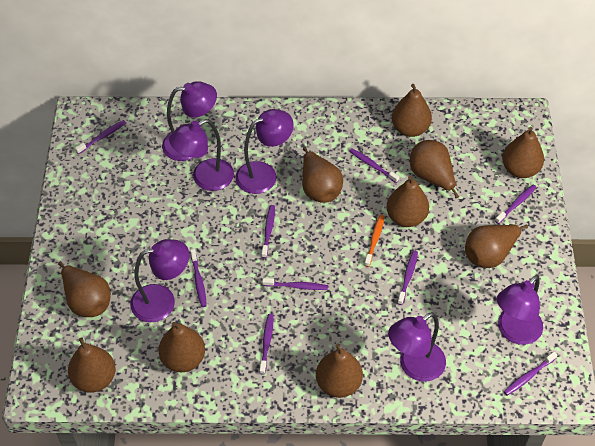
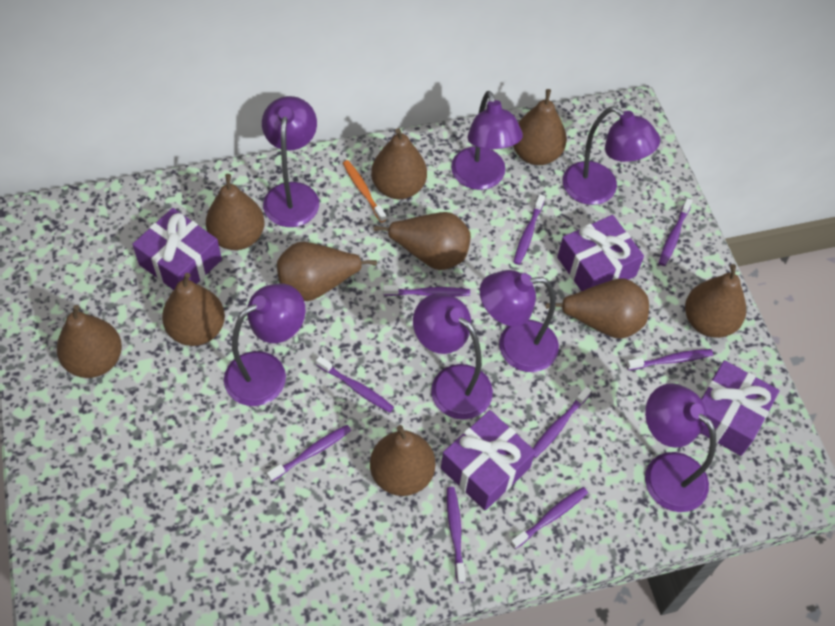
purple gift: none = 0 -> [132,208,222,290] [441,410,535,511] [557,215,644,291] [701,360,779,456] = 4
purple lamp: [130,239,189,322] [162,81,217,161] [169,119,234,191] [236,109,294,194] [388,312,446,381] [497,275,543,345] = 6 -> [224,283,305,406] [262,96,319,227] [413,293,493,419] [451,91,523,190] [480,270,559,372] [563,107,660,205] [645,383,716,512] = 7

